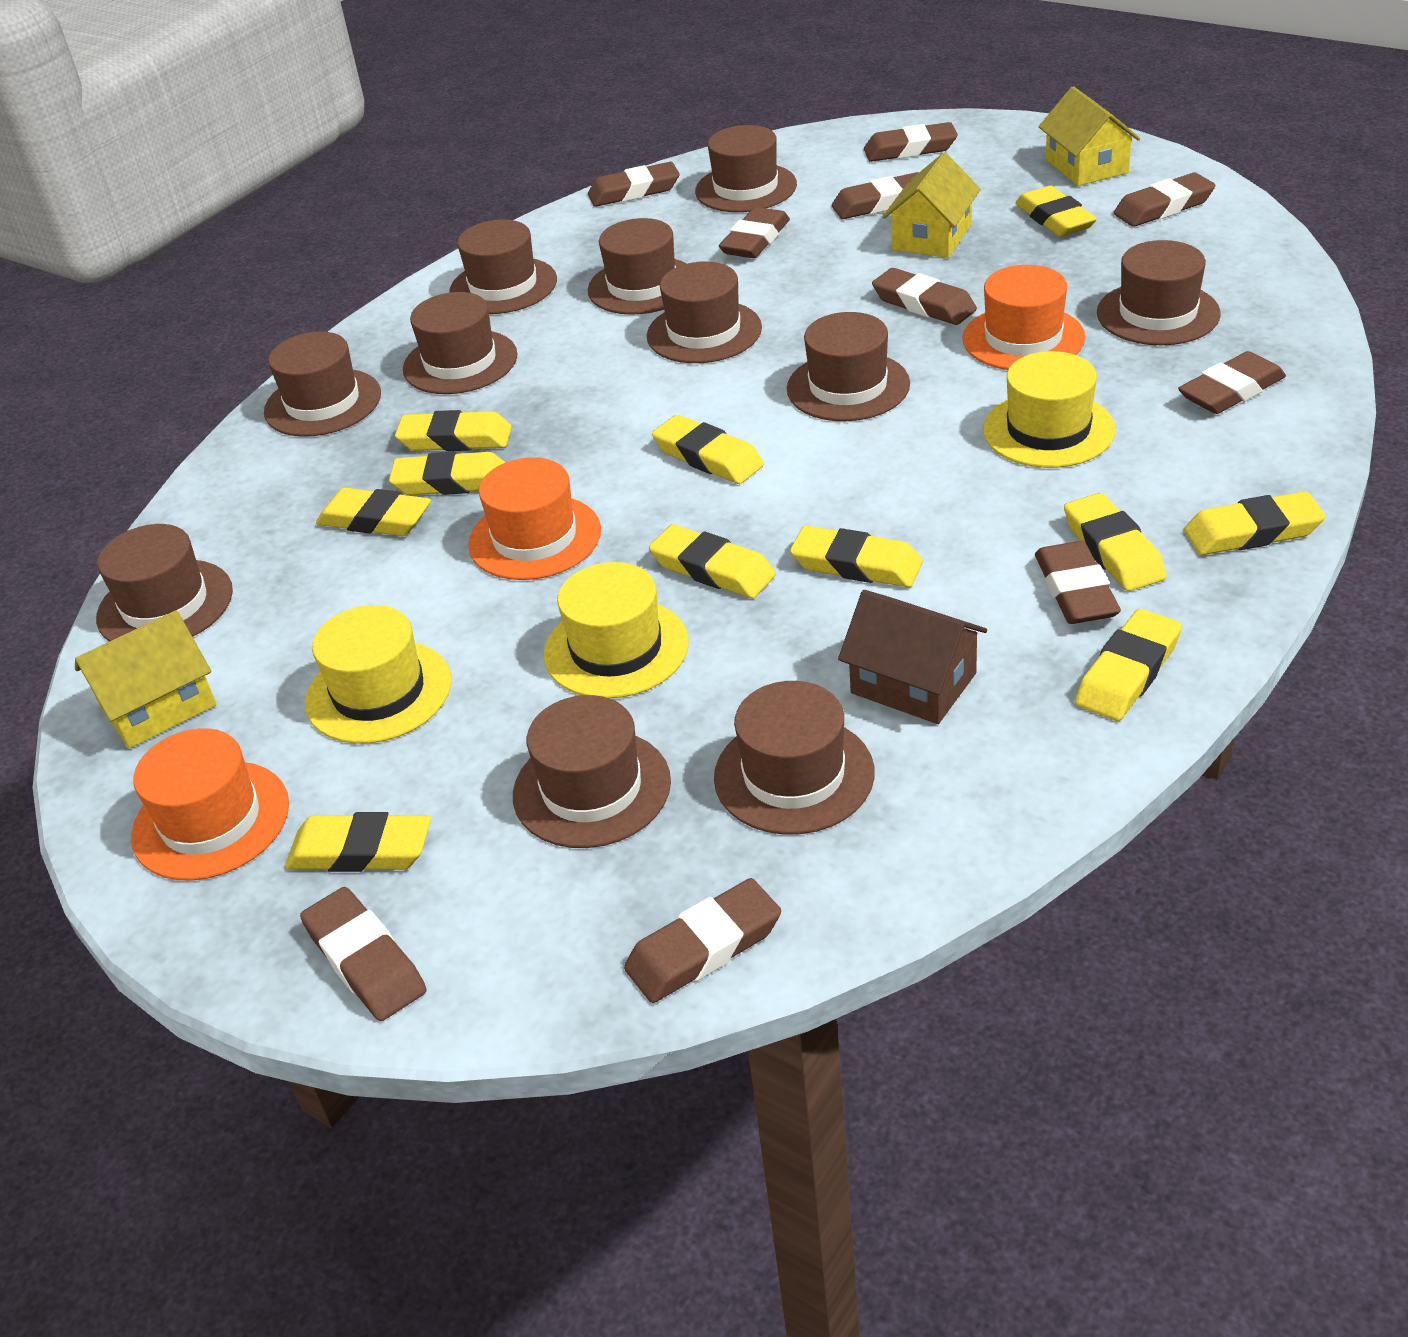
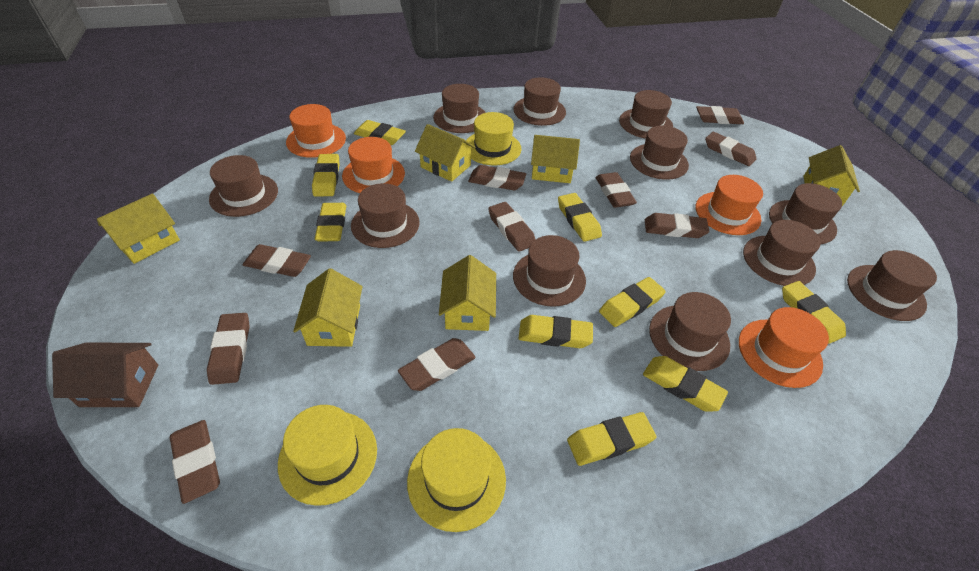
orange hat: [131,728,289,881] [468,457,601,580] [963,265,1085,370] = 3 -> [286,104,346,158] [342,137,405,193] [696,175,763,235] [739,307,829,388] = 4
yellow eraser: [285,812,431,872] [316,487,431,536] [389,452,506,495] [395,410,512,451] [649,524,776,598] [652,415,764,484] [790,526,923,587] [1016,185,1097,237] [1064,493,1167,591] [1075,609,1182,721] [1184,491,1326,555] = 11 -> [312,154,340,197] [315,203,346,242] [354,120,406,145] [518,315,593,348] [558,193,602,242] [567,412,657,466] [599,277,666,327] [643,356,728,412] [782,281,846,344] = 9
yellow house: [75,610,216,749] [882,153,981,258] [1039,86,1140,186] = 3 -> [97,194,180,264] [293,268,363,347] [415,124,475,182] [439,255,496,331] [531,135,580,183] [804,145,860,206] = 6

